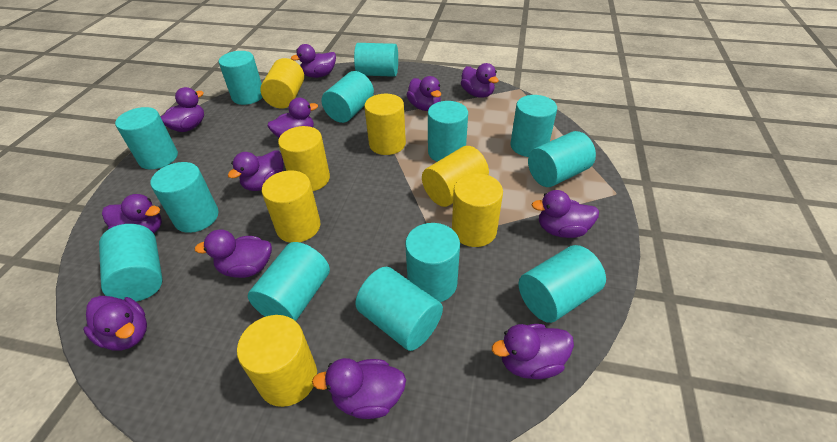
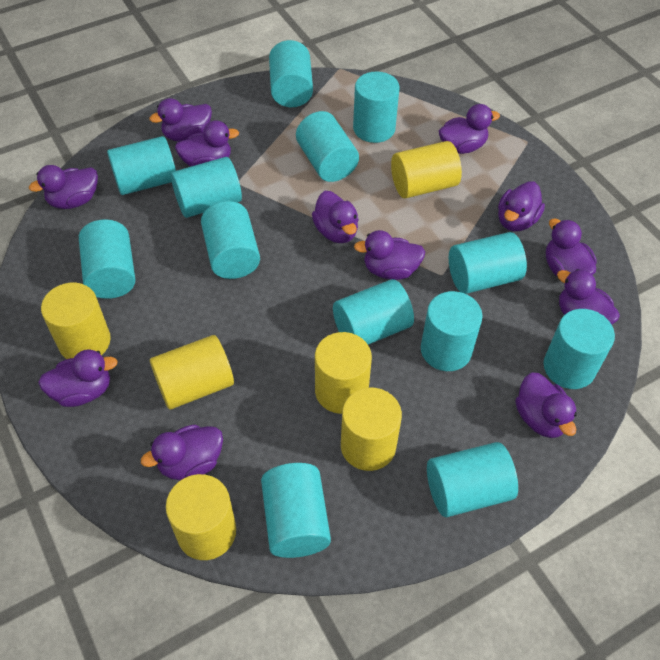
yellow cylinder: [237,315,317,407] [260,58,304,109] [262,171,320,243] [278,126,330,191] [364,94,406,155] [422,146,489,207] [452,173,503,247] = 7 -> [41,283,111,359] [150,335,234,410] [166,474,236,560] [315,332,372,414] [341,387,402,471] [391,141,462,199] = 6

